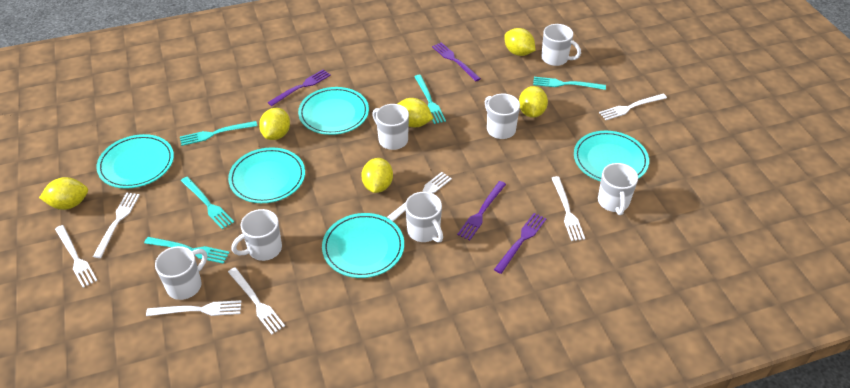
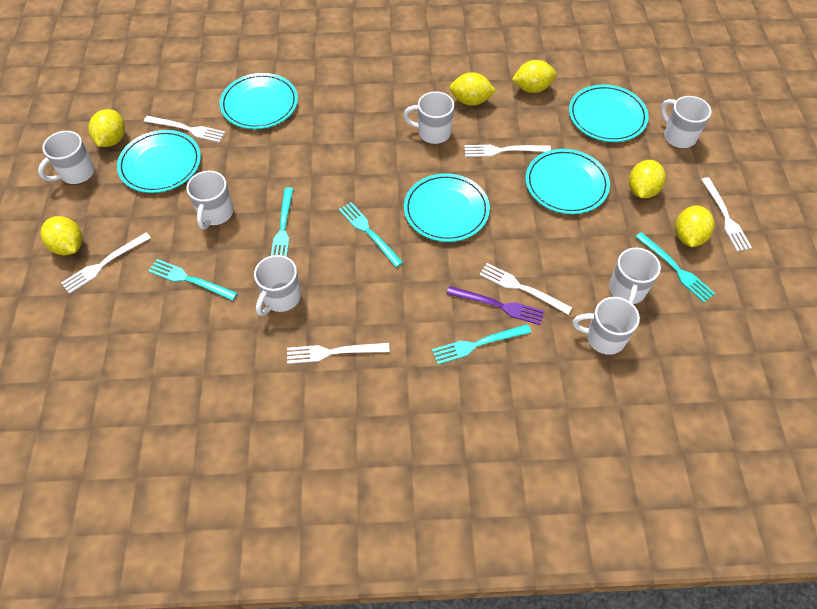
purple fork: [267,69,331,106] [432,42,481,82] [457,181,506,241] [494,213,546,274] = 4 -> [446,286,544,325] = 1
white fork: [55,225,98,288] [93,193,140,258] [146,300,242,316] [228,267,285,334] [387,172,452,221] [552,176,585,241] [599,94,667,120] = 7 -> [61,233,151,294] [144,116,226,143] [287,343,390,364] [464,145,551,157] [479,263,572,315] [701,177,752,251] = 6

